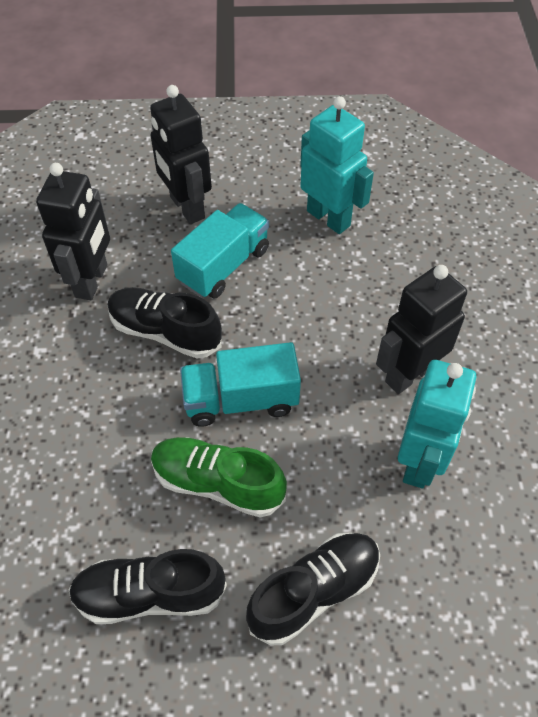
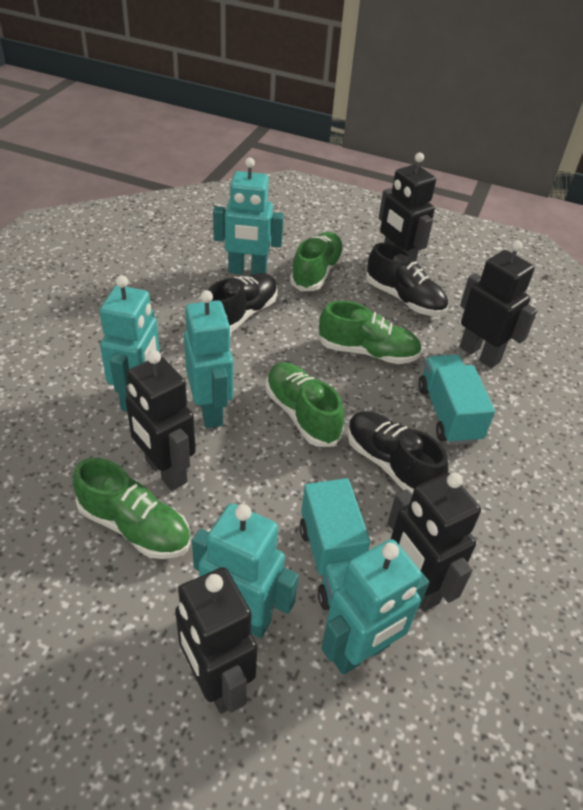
black robot: [36,163,110,300] [150,85,212,224] [376,265,467,394] = 3 -> [125,350,196,491] [175,567,257,714] [379,153,436,261] [388,473,481,612] [460,240,537,368] = 5
green shoe: [151,437,287,517] = 1 -> [73,458,191,559] [266,362,344,447] [290,232,345,291] [318,301,422,364] = 4
turquoise robot: [300,96,374,234] [398,360,477,488] = 2 -> [100,275,160,412] [184,290,233,428] [192,503,299,638] [213,157,284,275] [321,539,429,675] = 5

